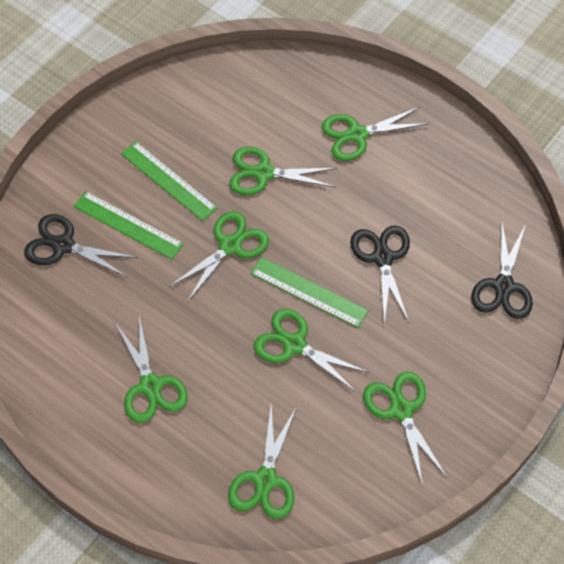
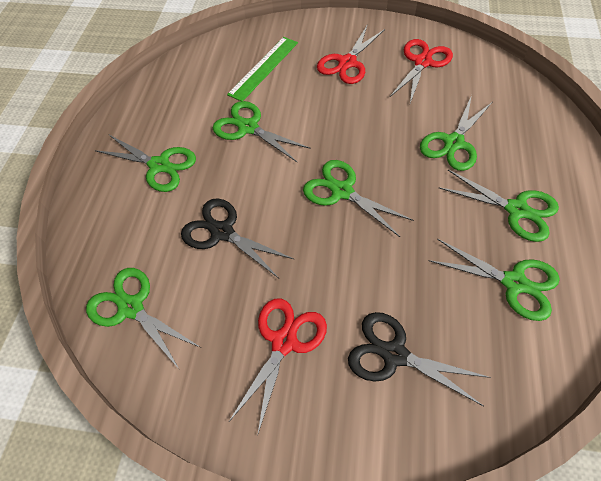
black scissors: [24,214,137,277] [350,225,410,324] [471,222,533,319] = 3 -> [181,198,295,278] [348,312,491,406] = 2
green ruler: [74,191,184,260] [121,141,217,221] [250,257,369,328] = 3 -> [227,37,298,101] = 1
red scissors: none = 0 -> [229,298,327,436] [317,24,385,84] [390,39,453,103] = 3

